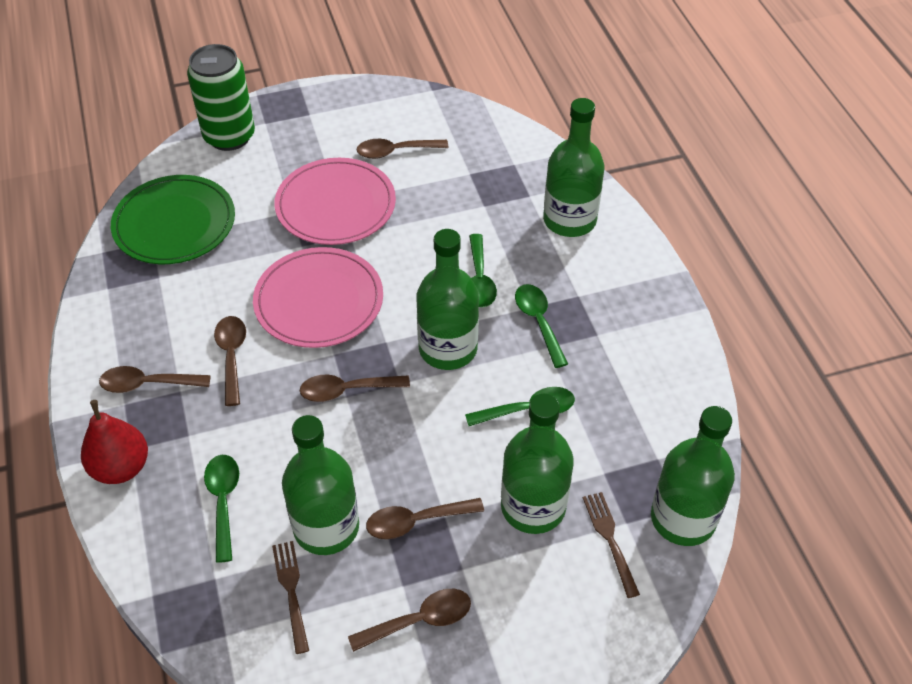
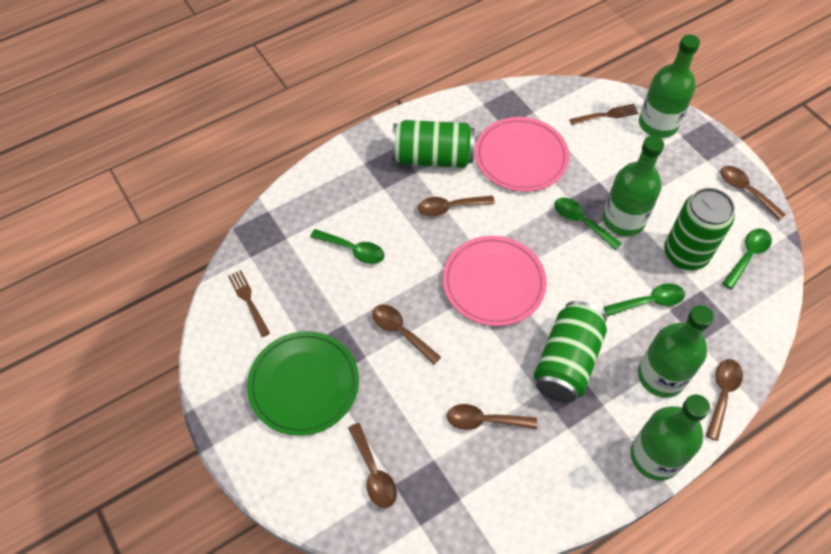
green bottle: [282,415,359,555] [417,229,479,370] [501,394,574,534] [543,98,604,237] [651,406,735,546] = 5 -> [603,136,664,236] [630,394,710,481] [638,305,714,398] [639,34,700,138] = 4
green can: [187,44,255,151] = 1 -> [392,120,475,168] [534,301,607,403] [664,188,735,270] = 3
red pear: [81,400,148,484] = 1 -> none = 0

